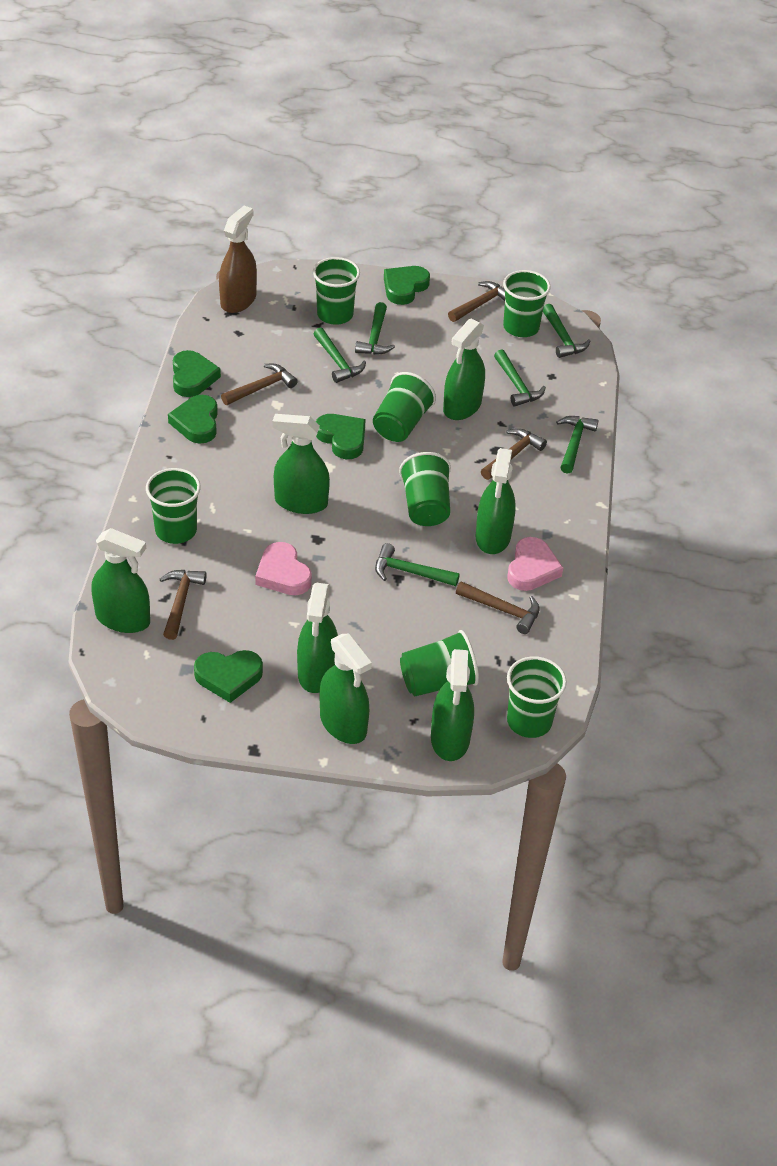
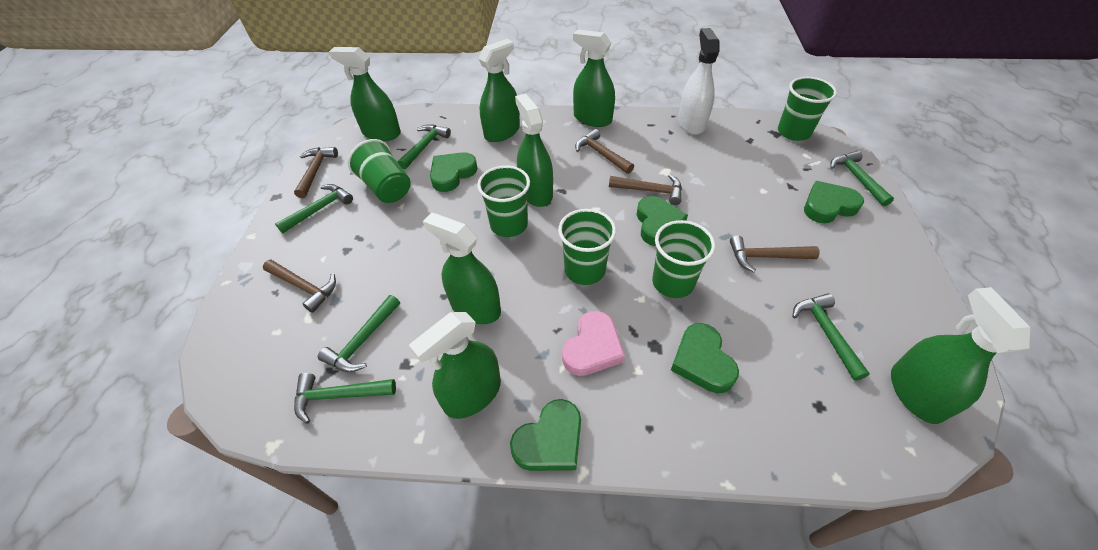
brown spray bottle: [219,206,257,313] = 1 -> none = 0
green cup: [146,468,201,544] [313,257,360,325] [373,372,436,442] [399,452,451,526] [400,630,479,696] [503,270,551,337] [507,656,567,738] = 7 -> [348,139,411,203] [477,166,530,237] [558,209,616,285] [652,220,715,298] [778,77,837,141] = 5
pink heart: [255,542,312,595] [507,537,563,591] = 2 -> [562,311,625,376] = 1
white spray bottle: none = 0 -> [678,28,719,135] = 1

